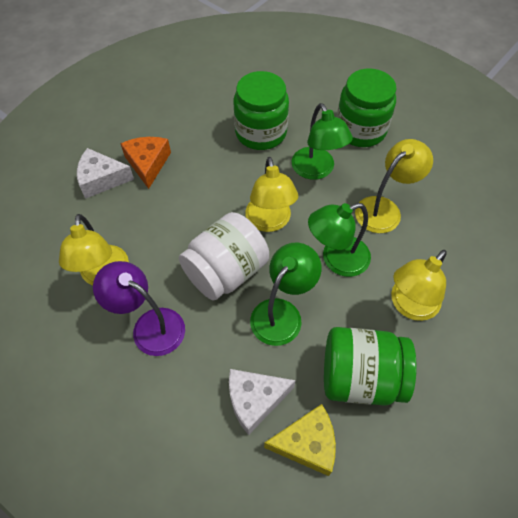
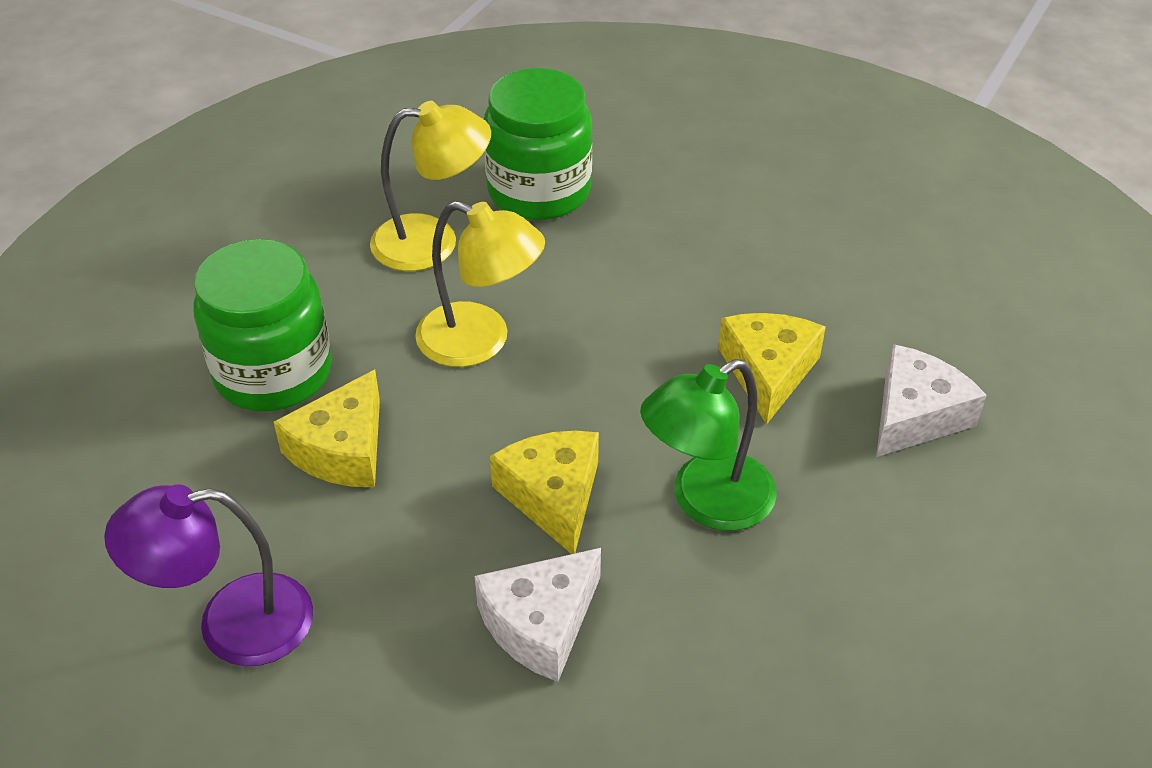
green jar: [234,71,289,150] [324,327,417,406] [337,68,396,147] = 3 -> [193,239,332,411] [484,68,592,220] = 2
green lamp: [250,242,322,346] [292,103,353,180] [308,203,371,277] = 3 -> [640,359,777,531] = 1
orange cheese: [120,137,171,189] = 1 -> none = 0
white jar: [179,212,269,301] = 1 -> none = 0
yellow cheese: [264,404,336,476] = 1 -> [274,370,380,487] [490,431,599,554] [718,313,826,424] = 3
yellow lamp: [59,214,129,285] [245,157,298,232] [355,139,433,233] [391,250,447,321] = 4 -> [370,101,491,271] [415,201,545,367] = 2

